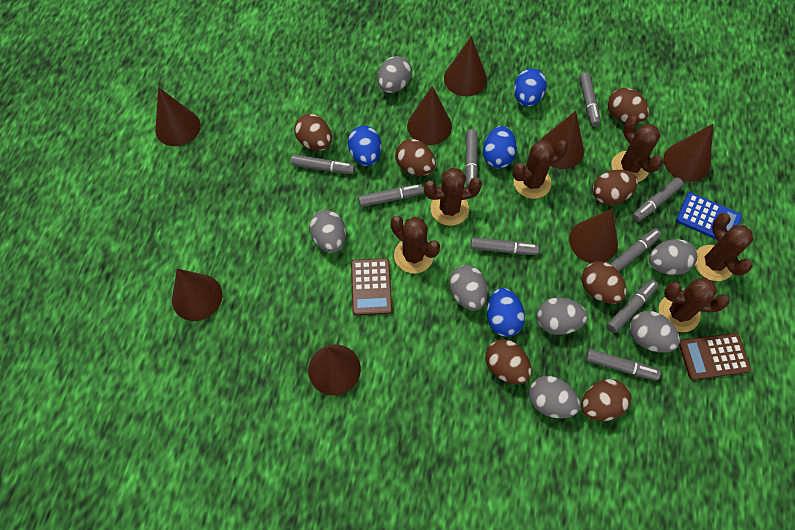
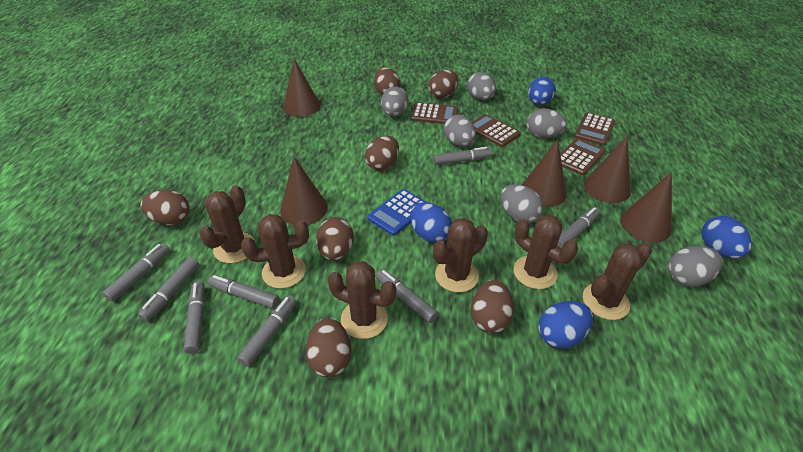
brown calculator: [351,258,392,316] [679,333,751,380] = 2 -> [411,102,458,124] [472,114,521,147] [560,138,606,175] [574,112,615,146] = 4
brown cone: [155,87,200,146] [172,269,222,321] [308,344,361,396] [407,86,452,145] [444,36,487,96] [540,111,584,169] [569,209,618,263] [664,124,713,182] = 8 -> [280,157,328,225] [283,59,320,117] [522,139,567,207] [584,136,631,203] [620,172,672,243] = 5
grey egg: [309,210,346,253] [378,56,412,93] [449,265,488,310] [529,376,580,419] [537,298,588,335] [629,311,680,353] [649,239,697,275] = 7 -> [381,87,409,117] [444,115,476,147] [467,72,496,100] [500,184,543,223] [527,108,567,138] [668,246,723,287] = 6
grey marker: [291,154,355,174] [358,184,423,207] [465,129,478,186] [470,237,539,255] [579,72,600,127] [586,349,661,381] [607,280,658,333] [610,229,662,271] [632,177,683,222] = 9 -> [102,243,170,302] [138,257,199,321] [184,281,205,354] [208,275,280,309] [237,295,296,367] [376,269,438,323] [433,147,491,165] [557,207,600,249] = 8

